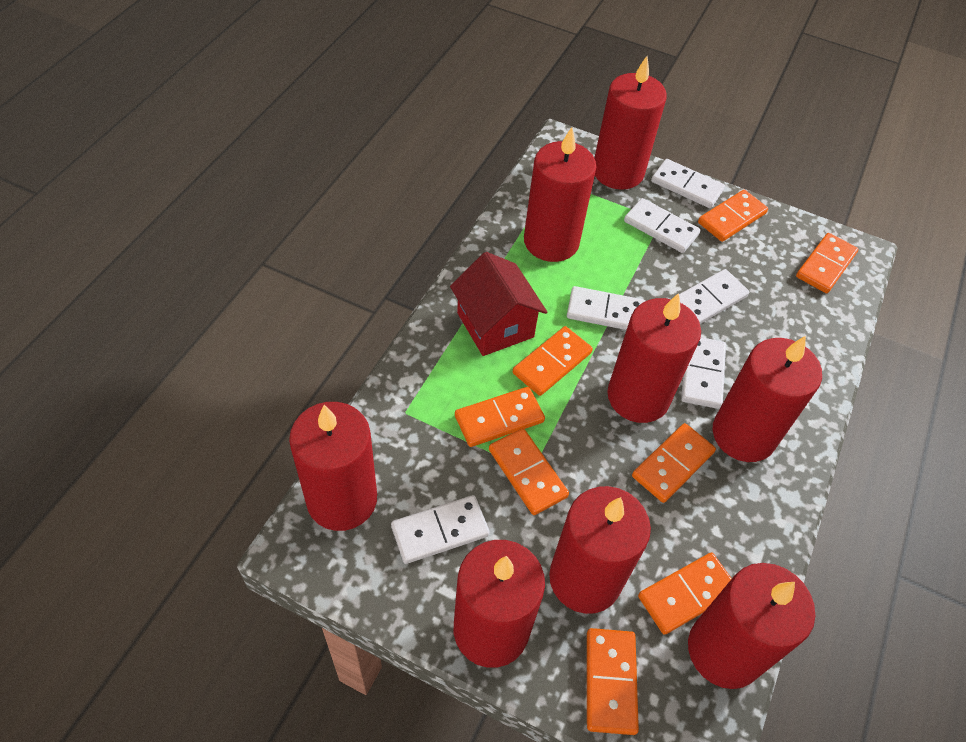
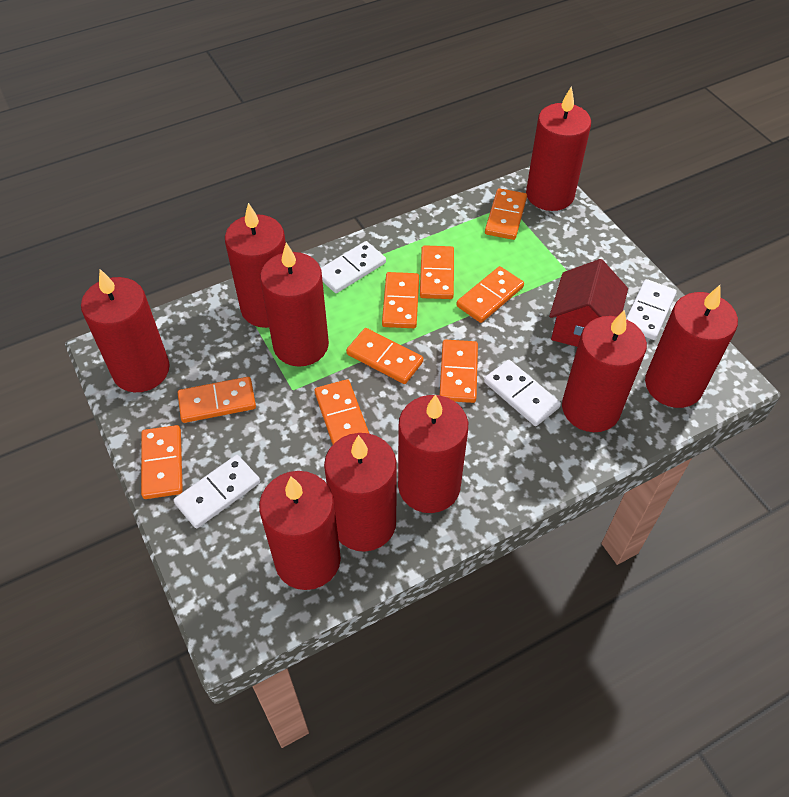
orange domino: [455,387,545,447] [489,428,569,515] [513,326,593,396] [587,628,639,735] [632,423,716,503] [638,552,732,635] [698,190,768,242] [796,233,858,293] = 8 -> [141,425,183,499] [178,377,256,423] [315,379,369,444] [346,328,424,384] [382,272,419,328] [420,245,454,299] [440,340,478,403] [456,266,524,323] [485,188,527,240] = 9
red candle: [289,402,377,531] [454,540,545,668] [524,127,596,262] [549,486,651,614] [594,56,667,190] [607,293,701,423] [688,563,815,689] [712,336,822,462] = 8 -> [81,269,170,392] [225,203,286,328] [259,471,341,590] [260,242,329,367] [324,433,397,552] [398,394,468,513] [526,86,591,211] [562,310,647,432] [645,285,738,408] = 9
white domino: [391,495,490,564] [567,286,645,330] [624,198,700,253] [651,159,725,208] [679,269,749,324] [681,337,726,409] = 6 -> [173,455,260,528] [321,241,386,293] [484,360,561,426] [626,279,677,340] = 4

